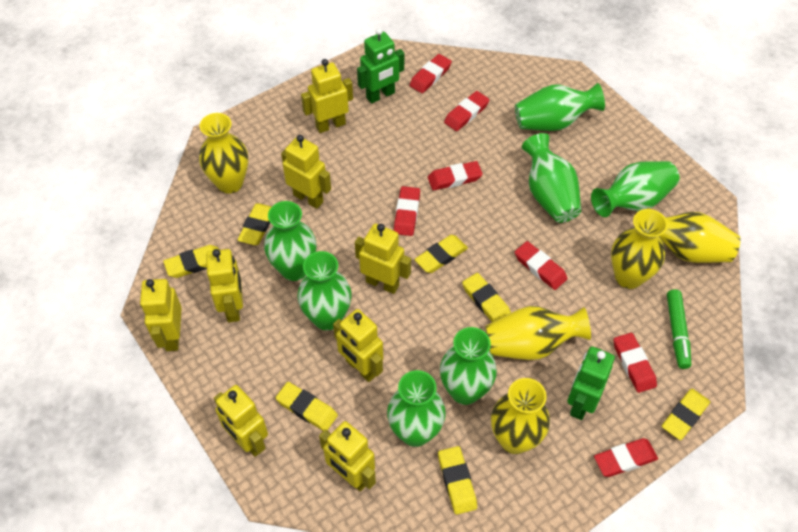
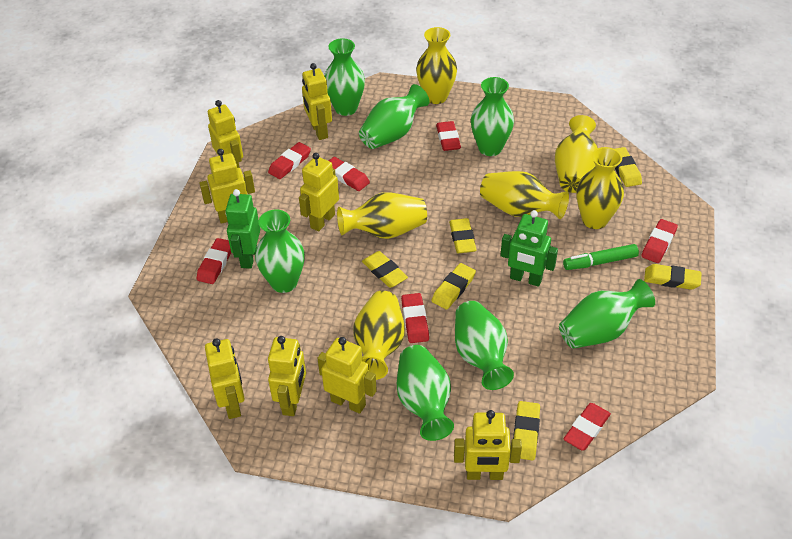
yellow eraser: [163,245,219,278] [238,203,272,245] [276,382,338,431] [414,235,468,273] [438,446,477,515] [462,273,511,322] [662,389,710,440] = 7 -> [362,251,408,288] [432,263,476,310] [449,218,477,253] [513,401,540,460] [615,147,642,187] [644,264,702,290] = 6
yellow vase: [199,113,248,194] [485,306,591,360] [491,378,550,454] [611,209,668,289] [647,208,741,263] = 5 -> [337,192,427,239] [353,291,404,380] [416,27,457,104] [480,171,569,219] [555,115,598,193] [576,147,624,229] = 6

